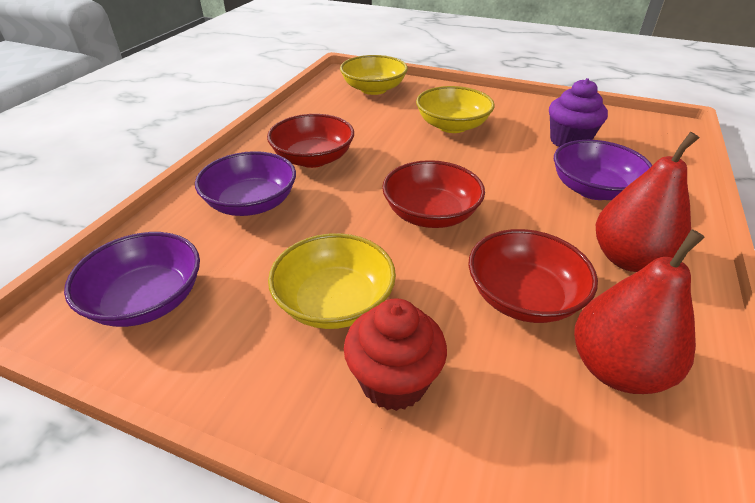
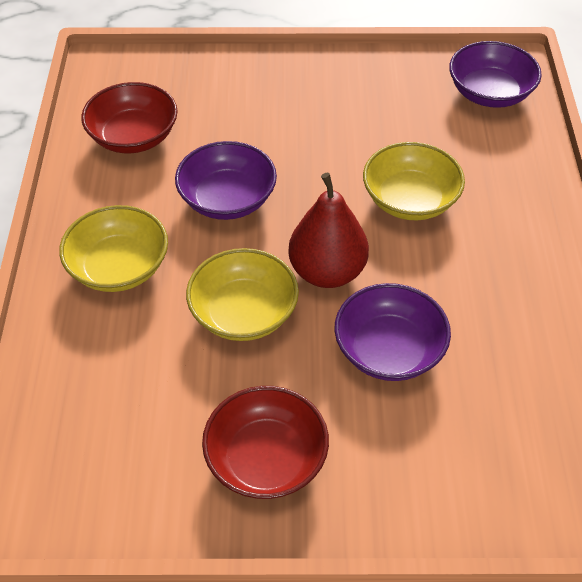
purple cupcake: [549,78,608,147] = 1 -> none = 0
red bowl: [267,114,354,168] [382,160,485,228] [468,229,598,323] = 3 -> [81,82,178,153] [202,386,329,499] = 2
red cupcake: [344,298,447,411] = 1 -> none = 0
red pear: [574,229,705,394] [595,132,699,272] = 2 -> [288,173,369,288] = 1

